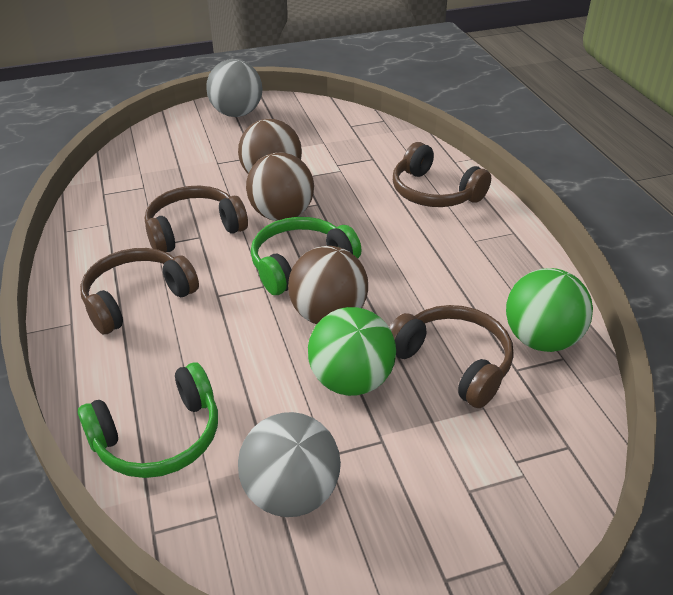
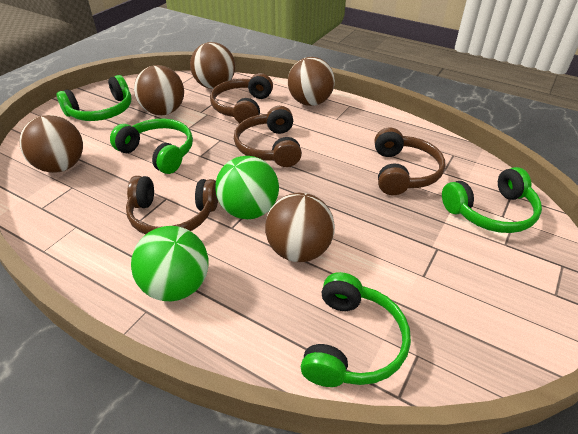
brown ball: [238,119,302,174] [246,153,314,221] [288,246,368,324] = 3 -> [19,115,83,173] [134,65,184,115] [190,42,235,89] [265,193,335,262] [288,57,335,106] = 5
green headphones: [78,362,218,478] [251,217,362,295] = 2 -> [57,75,131,121] [110,119,193,174] [301,272,411,387] [442,167,542,233] = 4
grey ball: [206,59,262,117] [238,412,341,517] = 2 -> none = 0

